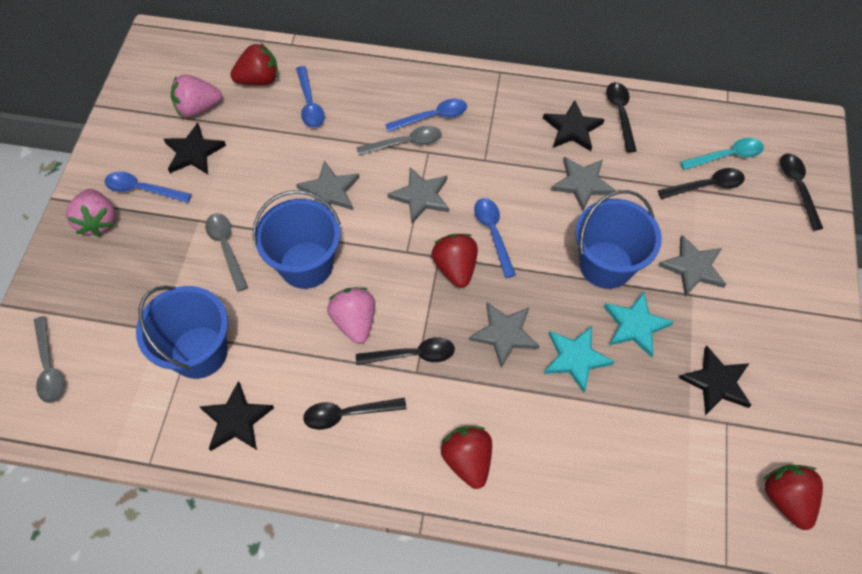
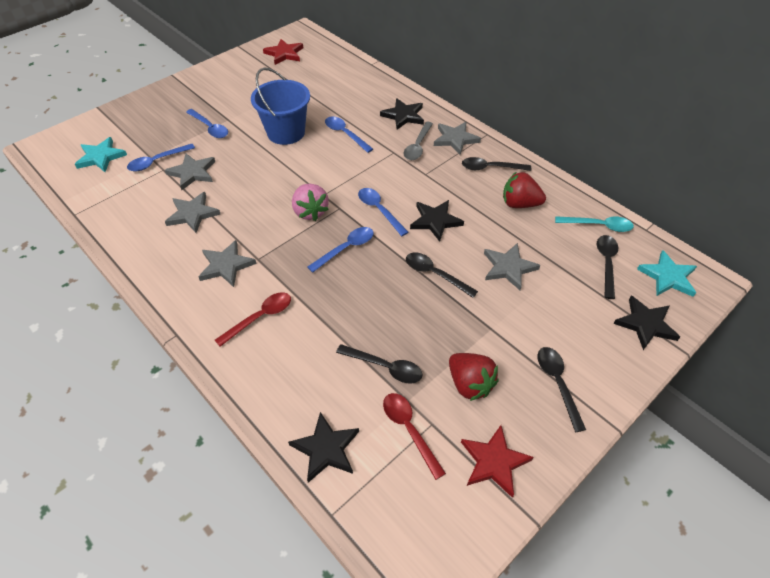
blue bucket: [136,286,228,379] [253,190,341,289] [575,190,662,289] = 3 -> [251,68,310,145] = 1
blue spoon: [104,171,192,203] [296,66,325,128] [385,99,467,132] [474,198,516,278] = 4 -> [127,144,195,171] [186,109,228,138] [307,227,374,273] [325,116,373,153] [358,188,408,236] = 5
grey spoon: [34,316,65,403] [205,213,248,292] [356,126,441,156] = 3 -> [404,122,433,160] = 1
pink strawberry: [66,189,116,237] [171,74,222,117] [327,287,375,344] = 3 -> [292,184,329,221] = 1
red spoon: none = 0 -> [215,292,291,347] [383,393,446,480] = 2
red star: none = 0 -> [263,39,303,65] [461,425,533,498] = 2
red strawberry: [230,43,278,85] [431,234,478,288] [441,426,492,489] [764,465,823,530] = 4 -> [449,353,499,401] [503,172,546,208] = 2

